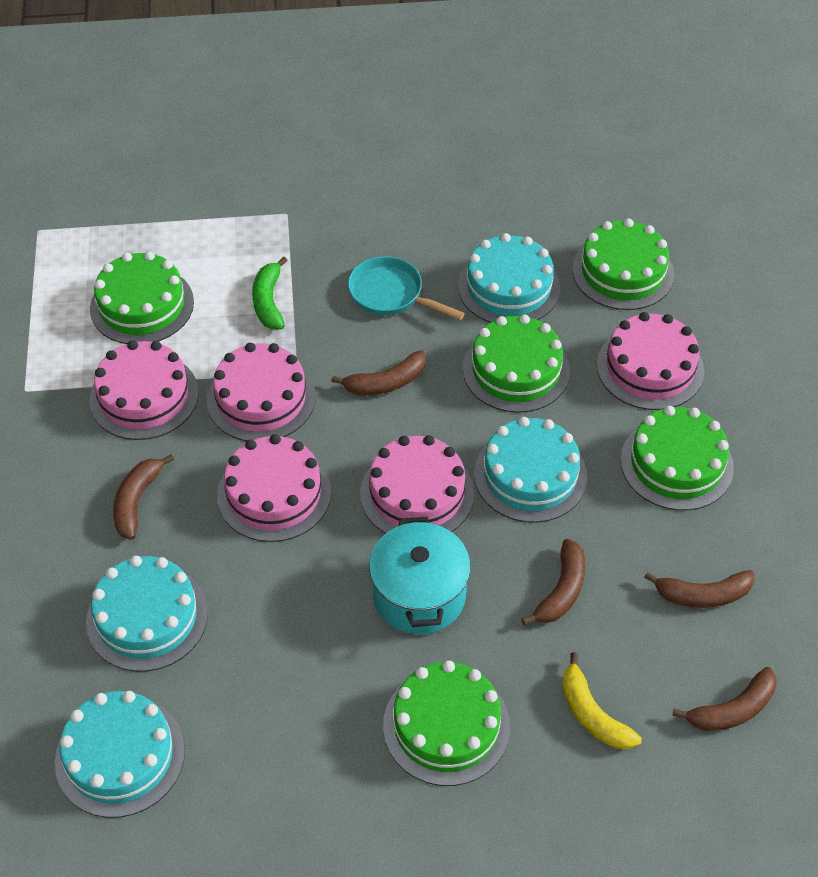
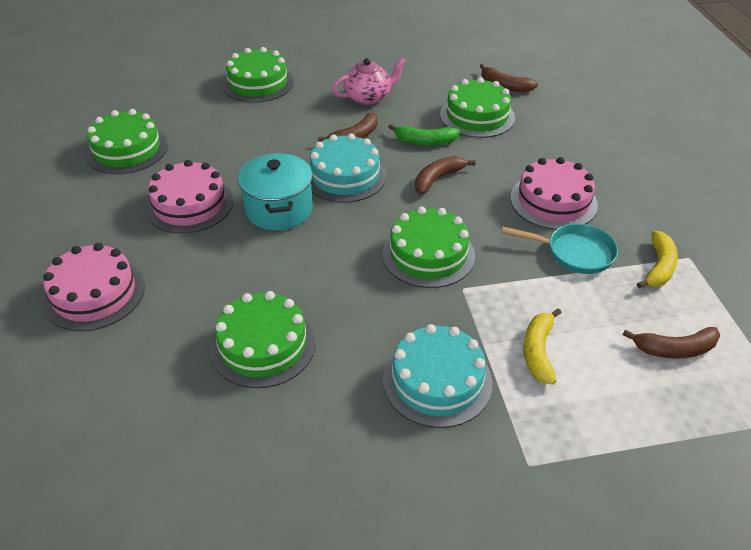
brown banana: [113,454,174,540] [331,350,426,395] [521,539,585,625] [644,570,754,608] [673,667,776,731] = 5 -> [318,112,378,142] [415,156,475,194] [480,64,538,92] [623,327,720,359] = 4
pink cake: [89,340,199,440] [207,343,316,441] [217,434,331,542] [360,435,474,534] [597,312,704,410] = 5 -> [43,243,145,331] [145,160,233,234] [510,157,598,230] = 3
pink teapot: none = 0 -> [332,58,406,105] = 1
turquoise cake: [55,691,185,818] [86,556,208,672] [458,233,560,323] [474,417,587,523] = 4 -> [309,133,387,203] [383,324,492,428] = 2
yellow banana: [562,652,642,749] = 1 -> [523,308,561,384] [637,231,678,288] = 2

